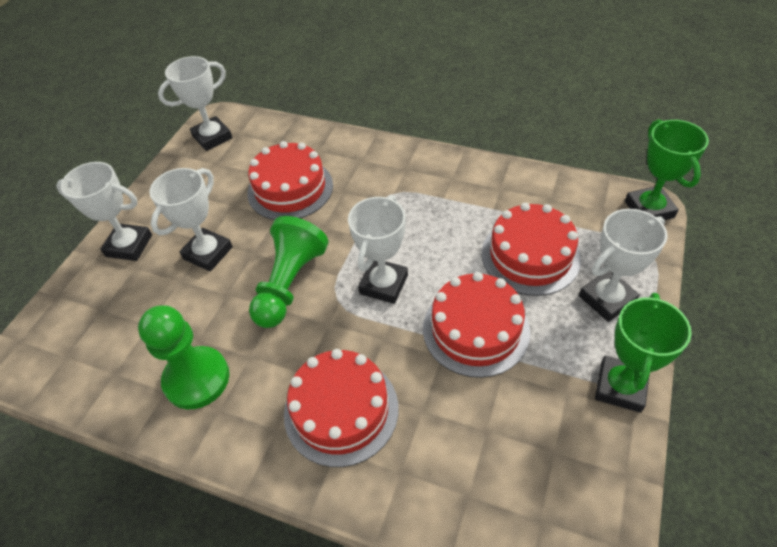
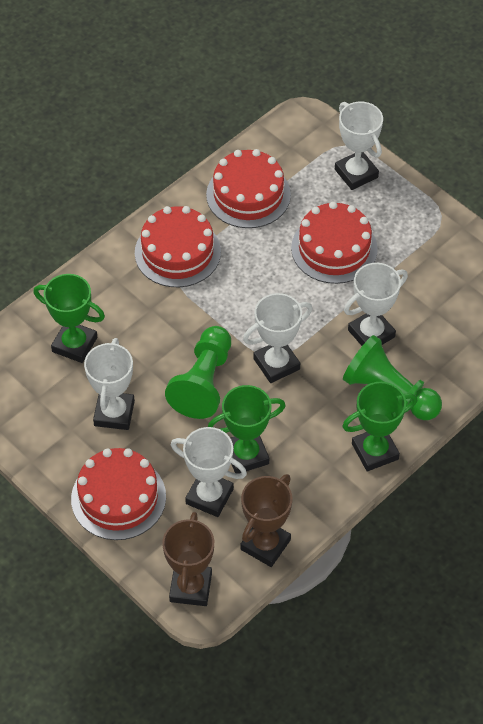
brown trophy: none = 0 -> [162,512,214,606] [240,474,292,567] = 2
green trophy: [595,293,692,413] [625,120,709,220] = 2 -> [33,274,105,363] [208,385,286,474] [342,382,417,471] = 3

